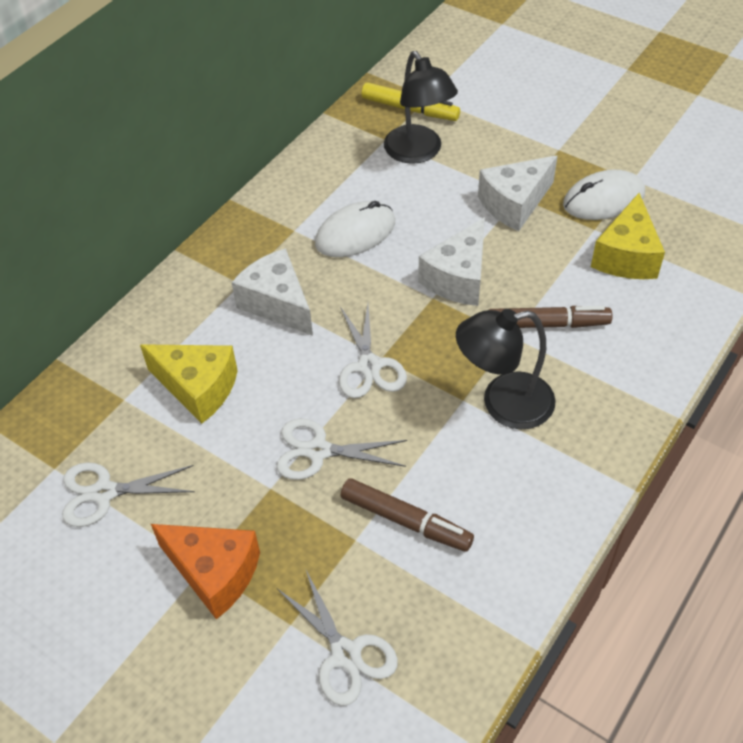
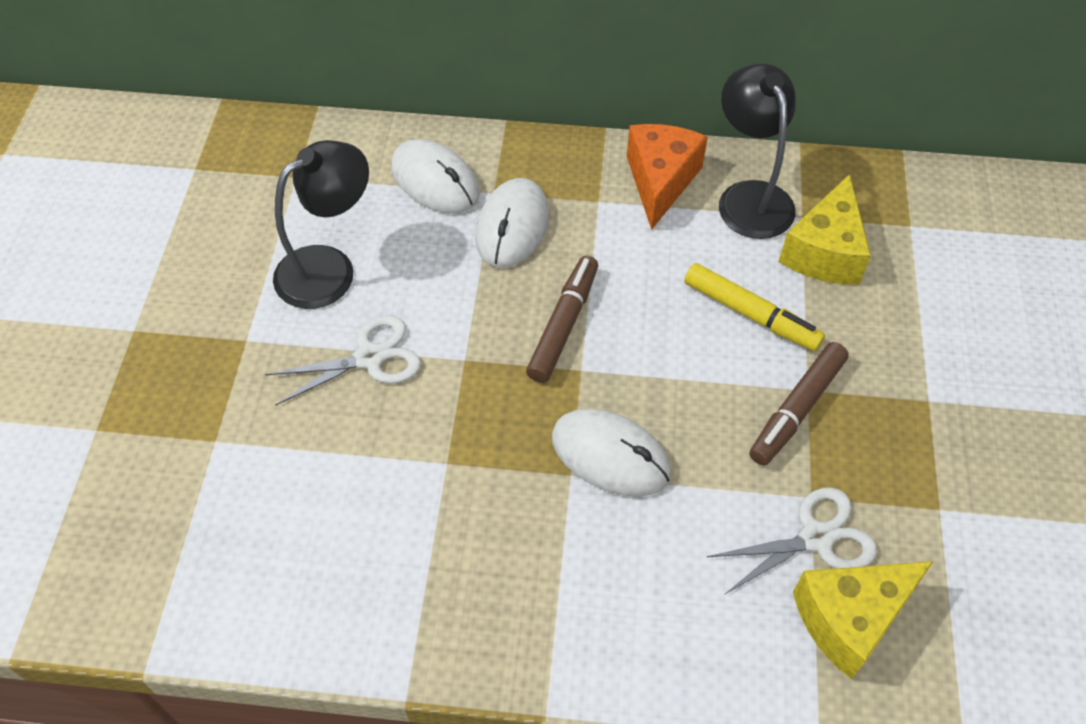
white cheese: [231,248,313,336] [418,217,485,306] [478,156,557,231] = 3 -> none = 0
white mouse: [315,201,395,257] [563,170,645,220] = 2 -> [391,139,480,214] [475,178,549,267] [552,409,671,497] = 3
white scissors: [62,462,195,527] [276,419,407,480] [277,570,398,706] [339,304,407,398] = 4 -> [265,315,421,405] [707,487,877,594] = 2

